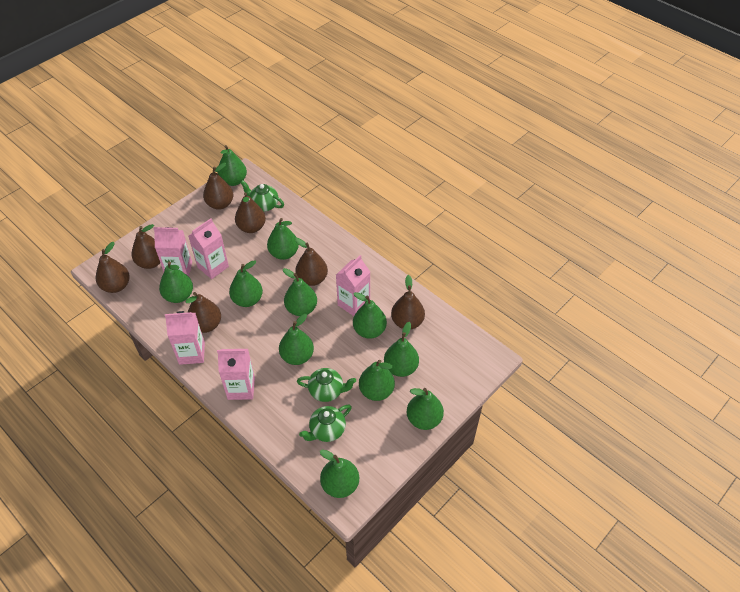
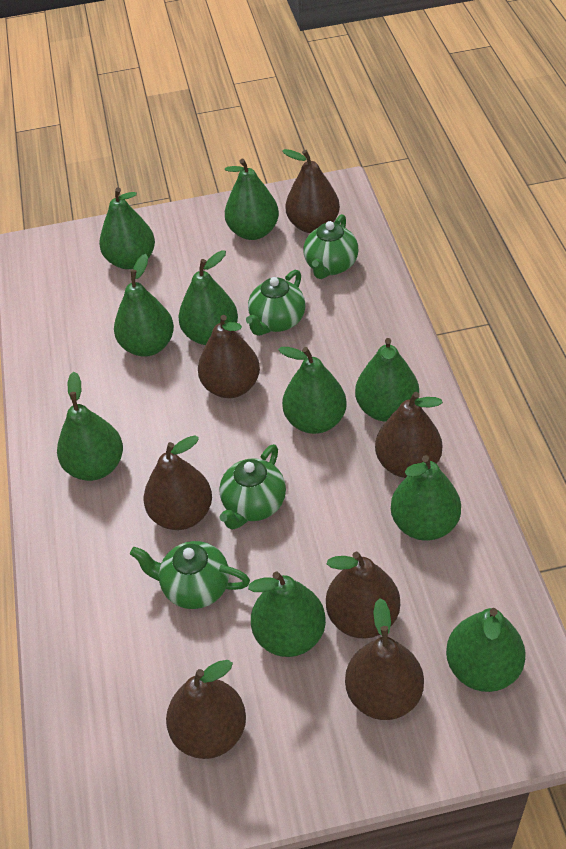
green pear: [159,262,193,303] [217,145,247,186] [229,260,263,307] [267,218,299,260] [279,314,314,365] [283,268,317,316] [320,450,359,498] [353,292,387,339] [359,360,395,401] [384,322,419,377] [407,388,444,430] = 11 -> [57,372,123,481] [99,187,155,269] [114,254,174,357] [178,250,238,345] [225,159,279,240] [248,572,326,657] [278,347,347,434] [355,338,419,422] [391,455,461,541] [446,608,526,692] = 10
green teapot: [240,180,284,211] [297,368,356,402] [299,405,352,442] = 3 -> [130,541,250,609] [219,444,286,530] [246,270,305,336] [303,214,359,279] = 4
pink carton: [153,227,192,277] [165,311,205,365] [188,218,229,279] [217,349,255,400] [336,255,370,316] = 5 -> none = 0

